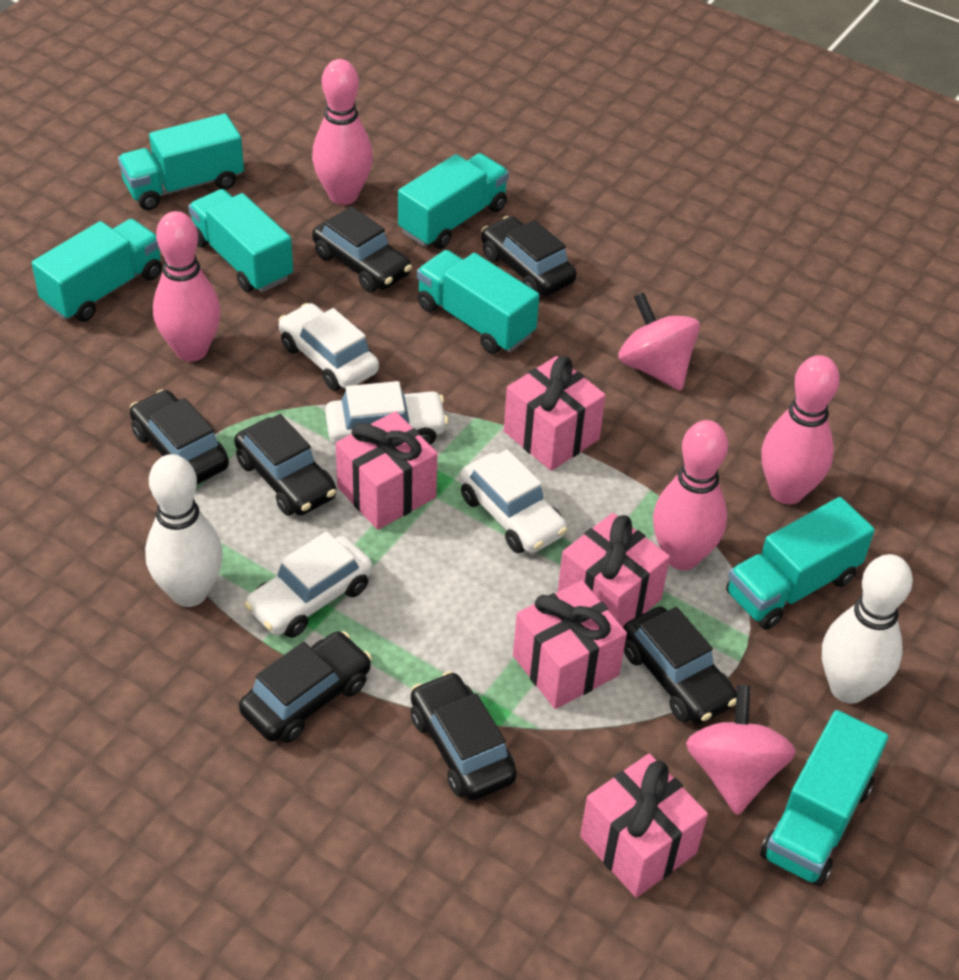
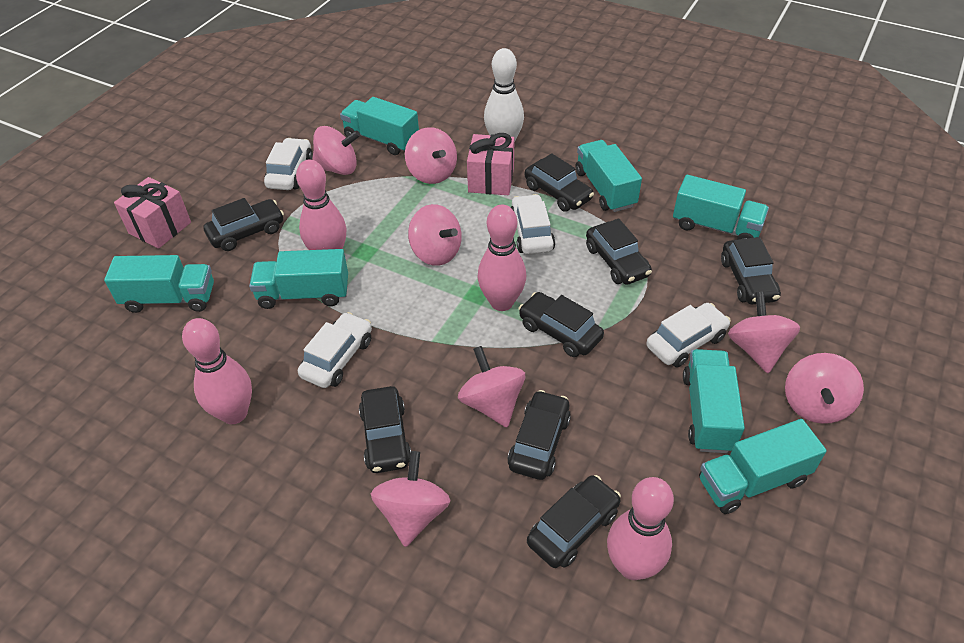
black car: [130,389,229,484] [234,414,337,516] [239,631,372,743] [312,206,412,292] [411,671,517,800] [481,216,576,296] [623,607,737,724] = 7 -> [203,198,284,251] [359,386,411,473] [507,390,571,480] [518,292,604,357] [525,153,594,212] [527,475,621,568] [586,218,652,285] [721,237,781,304] = 8
pink gift: [336,411,438,530] [504,356,606,471] [513,580,627,709] [558,513,670,627] [580,753,708,898] = 5 -> [114,177,191,249] [467,133,514,195] = 2
pink spinning top: [618,292,700,391] [686,685,796,815] = 2 -> [312,126,360,175] [371,451,450,547] [405,127,457,184] [408,204,462,266] [458,346,525,427] [728,292,800,373] [785,353,864,424] = 7
white bowling pin: [145,454,223,607] [822,554,913,704] = 2 -> [484,48,524,142] = 1

